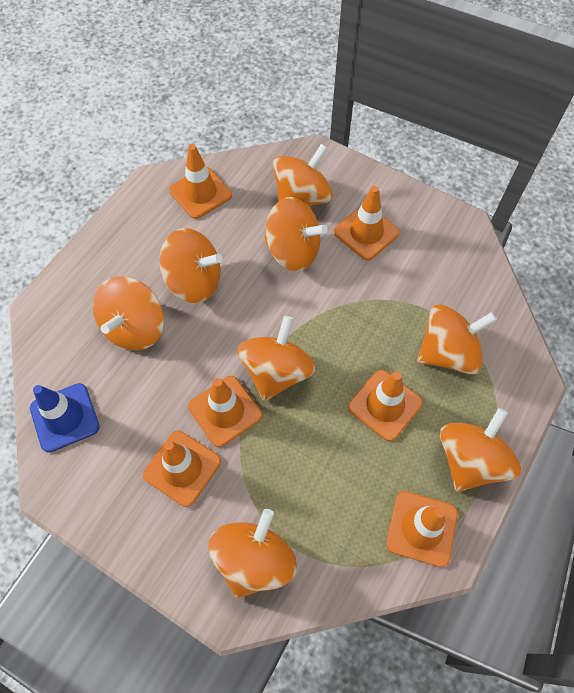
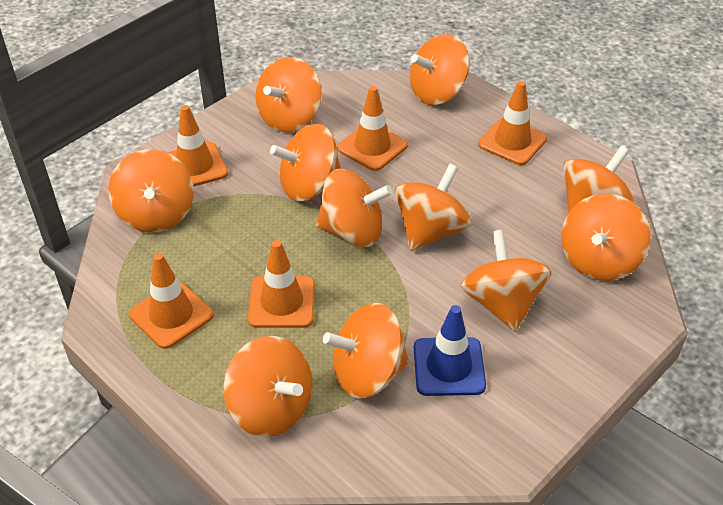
orange spinning top: [93,276,164,350] [159,228,222,303] [208,509,297,598] [237,316,316,401] [264,197,327,271] [273,144,333,206] [417,304,497,374] [440,408,521,492] = 8 -> [109,149,194,232] [224,336,312,437] [255,57,322,132] [270,124,341,201] [316,169,393,247] [323,303,409,398] [395,164,471,251] [410,34,470,105] [461,230,551,332] [561,194,650,281] [563,146,635,213] = 11
orange traffic cone: [143,431,221,507] [169,144,232,219] [188,376,262,447] [334,186,400,260] [348,370,423,441] [386,491,458,567] = 6 -> [129,253,214,349] [167,105,228,187] [248,240,315,328] [337,86,408,171] [478,81,547,165] = 5

